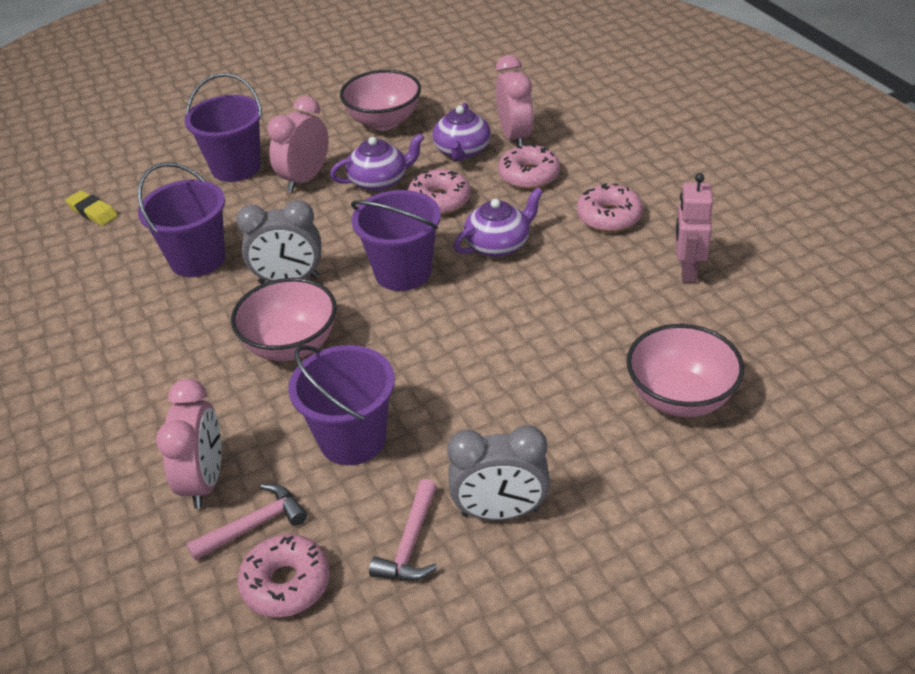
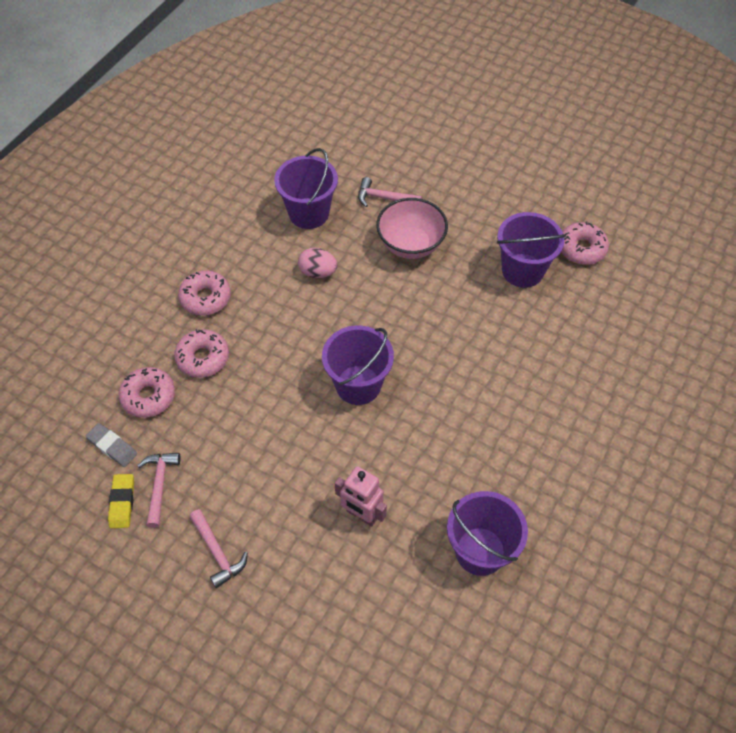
grey clock: [236,200,321,284] [447,425,550,521] = 2 -> none = 0
grey eraser: none = 0 -> [86,423,137,467] = 1
pink bowl: [231,278,337,361] [340,70,421,130] [626,324,744,417] = 3 -> [376,198,448,259] = 1
pink clock: [156,379,222,509] [267,96,328,192] [496,55,534,146] = 3 -> none = 0
pink egg: none = 0 -> [298,248,338,278] = 1
pink hammer: [186,484,307,561] [369,479,437,581] = 2 -> [137,453,180,528] [189,509,248,588] [358,177,422,207] = 3
purple teapot: [330,133,424,191] [433,103,491,161] [454,187,543,257] = 3 -> none = 0

